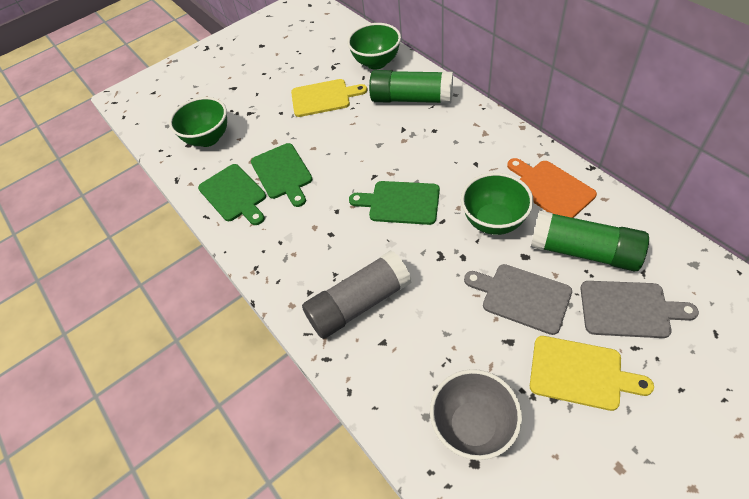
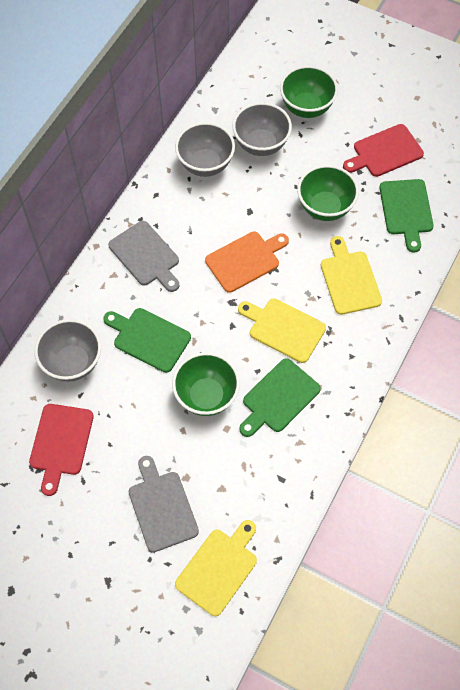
green glue stick: [369,70,453,104] [531,210,649,272] = 2 -> none = 0
grey bowl: [430,369,522,460] = 1 -> [34,319,101,382] [175,122,235,177] [232,102,292,156] = 3
grey glue stick: [302,250,412,339] = 1 -> none = 0
red cutting board: none = 0 -> [29,404,94,496] [343,124,424,177] = 2
yellow cutting board: [291,79,367,117] [530,336,654,411] = 2 -> [175,520,257,616] [238,299,326,363] [321,236,382,315] = 3

